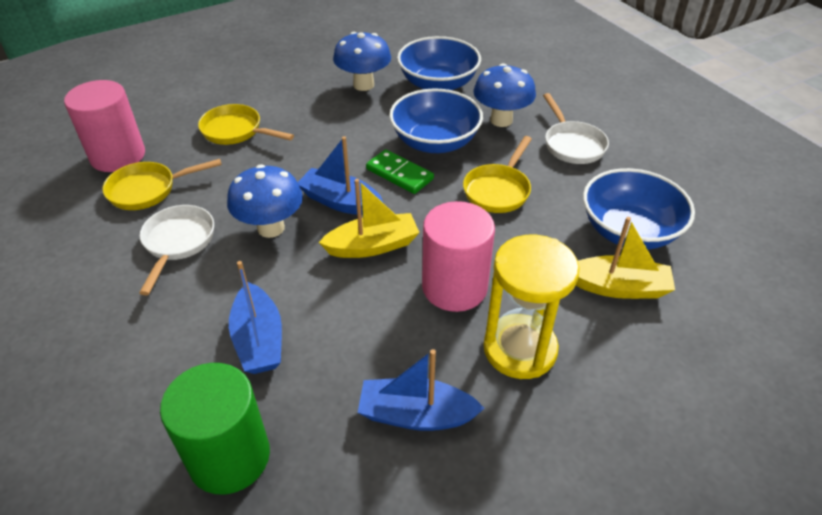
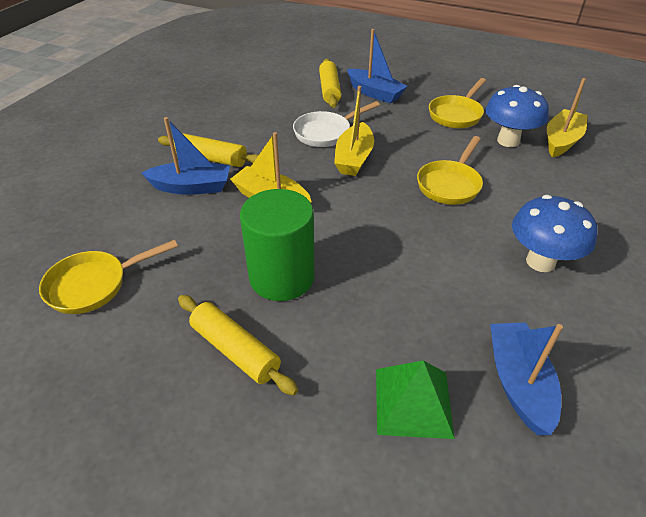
blue bowl: [389,88,483,153] [397,36,481,90] [583,168,695,250] = 3 -> none = 0
blue mushroom: [227,164,303,238] [333,32,391,91] [473,63,536,127] = 3 -> [485,85,549,147] [512,195,597,272] = 2
green domino: [366,149,434,194] = 1 -> none = 0
green pyramid: none = 0 -> [376,361,455,439] = 1
pink cylinder: [64,80,145,172] [422,201,495,312] = 2 -> none = 0
white pan: [139,205,214,295] [543,93,609,164] = 2 -> [293,101,380,147] = 1
yellow boat: [319,179,420,258] [576,217,675,299] = 2 -> [230,132,312,203] [334,86,374,176] [547,78,588,157] = 3
yellow hourglass: [484,234,580,379] = 1 -> none = 0
yellow rolling pin: none = 0 -> [158,133,259,167] [178,295,298,395] [319,59,341,108] = 3

